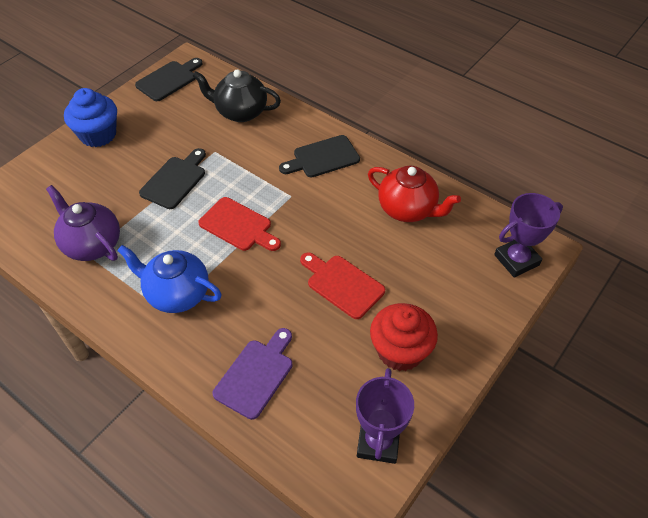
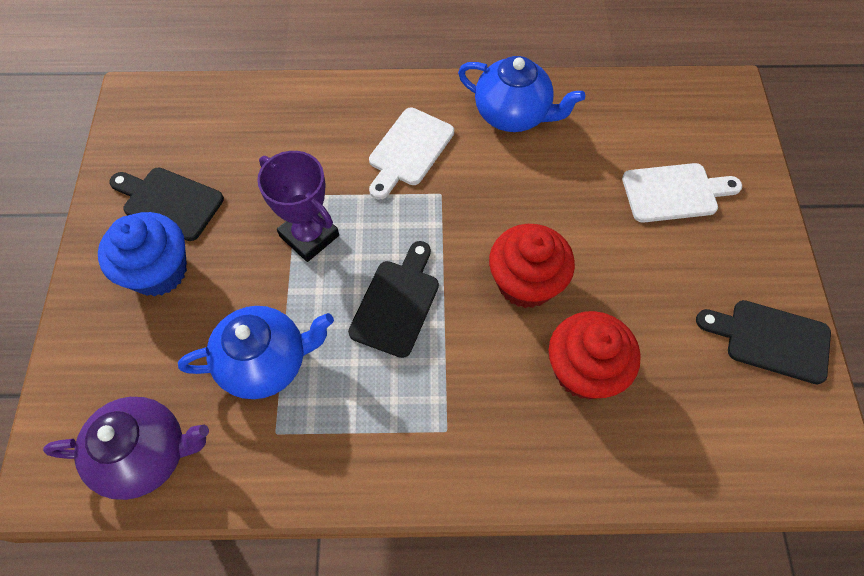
black teapot: [193,69,281,122] = 1 -> none = 0
blue teapot: [117,245,222,313] = 1 -> [178,306,334,399] [458,56,585,132] = 2
purple cutting board: [213,328,292,420] = 1 -> none = 0
purple trophy: [356,368,414,464] [494,193,563,278] = 2 -> [257,151,339,262] = 1
red cupcake: [370,303,438,371] = 1 -> [489,224,575,308] [549,311,641,399] = 2
red cutting board: [198,197,281,251] [300,252,385,319] = 2 -> none = 0
red teapot: [368,165,461,222] = 1 -> none = 0
white cutting board: none = 0 -> [369,108,454,199] [622,163,742,223] = 2

